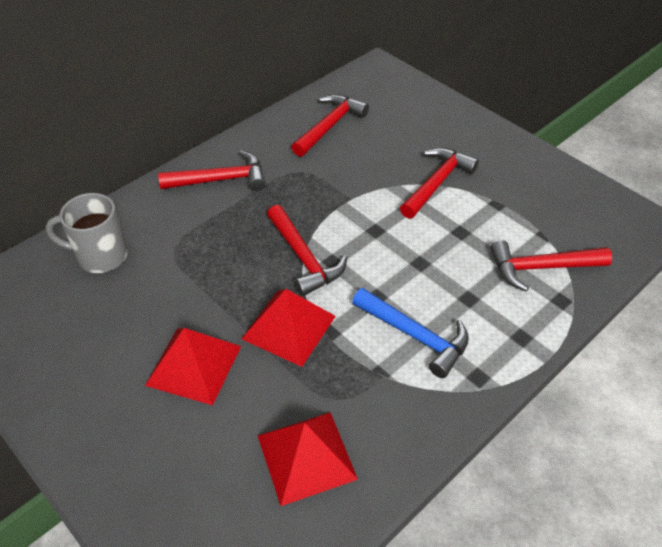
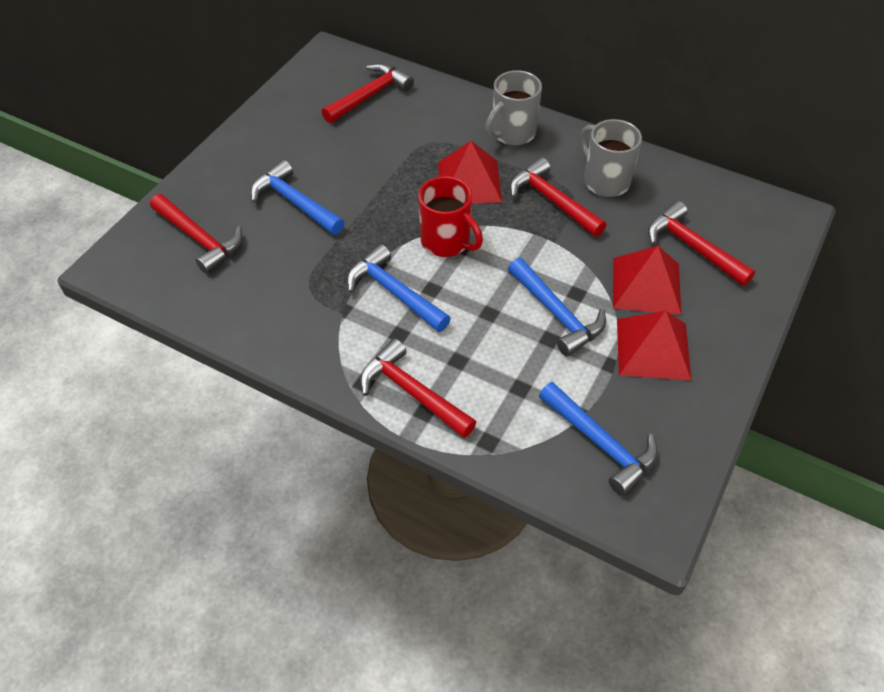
blue hammer: [352,288,469,378] = 1 -> [251,160,345,235] [347,244,451,332] [508,258,606,356] [539,382,658,496] = 4
grey mug: [45,193,128,273] = 1 -> [485,70,542,145] [580,119,642,197] = 2
red mug: none = 0 -> [419,176,483,257] = 1

